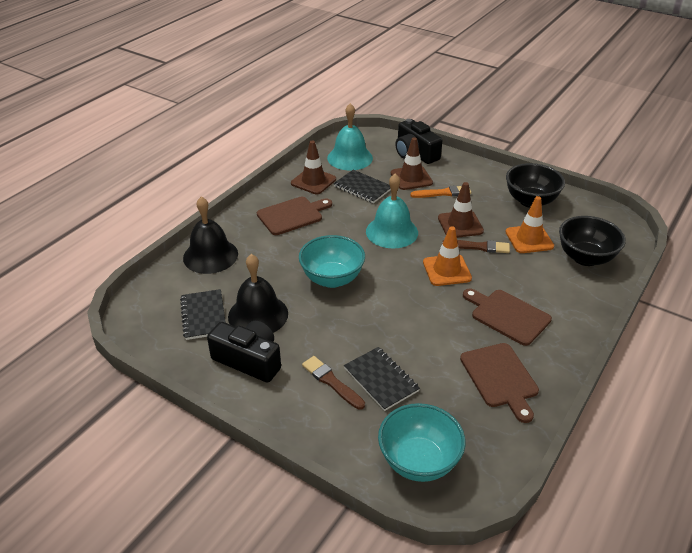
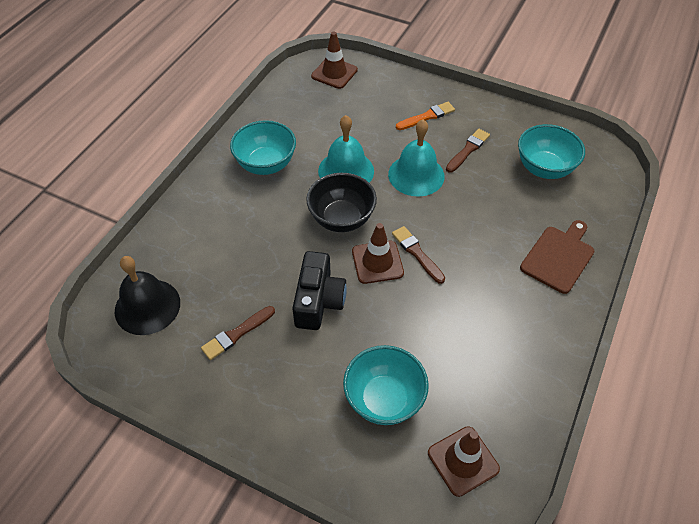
black bell: [183,197,238,274] [228,254,288,333] = 2 -> [115,256,180,335] = 1
black bowl: [506,163,565,208] [559,216,626,266] = 2 -> [306,173,377,232] = 1
black camera: [207,321,281,383] [395,119,443,164] = 2 -> [292,251,347,330] = 1
black notebook: [180,289,226,340] [334,170,391,203] [344,347,420,411] = 3 -> none = 0
brown brush: [302,356,365,410] [442,240,510,253] = 2 -> [201,306,275,360] [392,226,445,284] [446,129,490,173] = 3
brown cutting board: [257,197,332,235] [460,343,539,423] [463,288,552,346] = 3 -> [520,220,595,294] = 1
orange traffic cone: [423,226,472,286] [505,196,554,253] = 2 -> none = 0
turquoise bowl: [299,235,365,288] [378,403,466,482] = 2 -> [230,120,296,175] [343,345,429,425] [518,124,585,179] = 3

